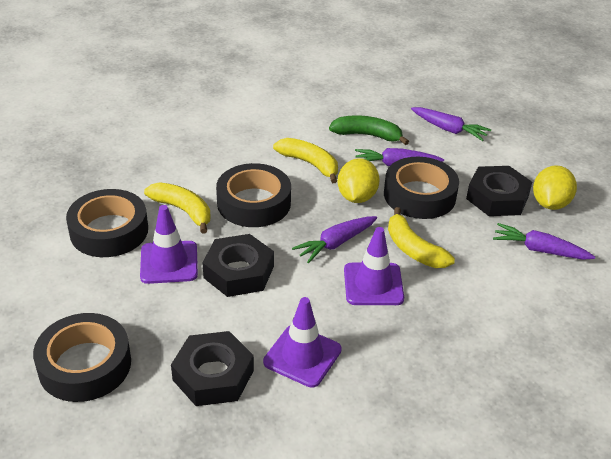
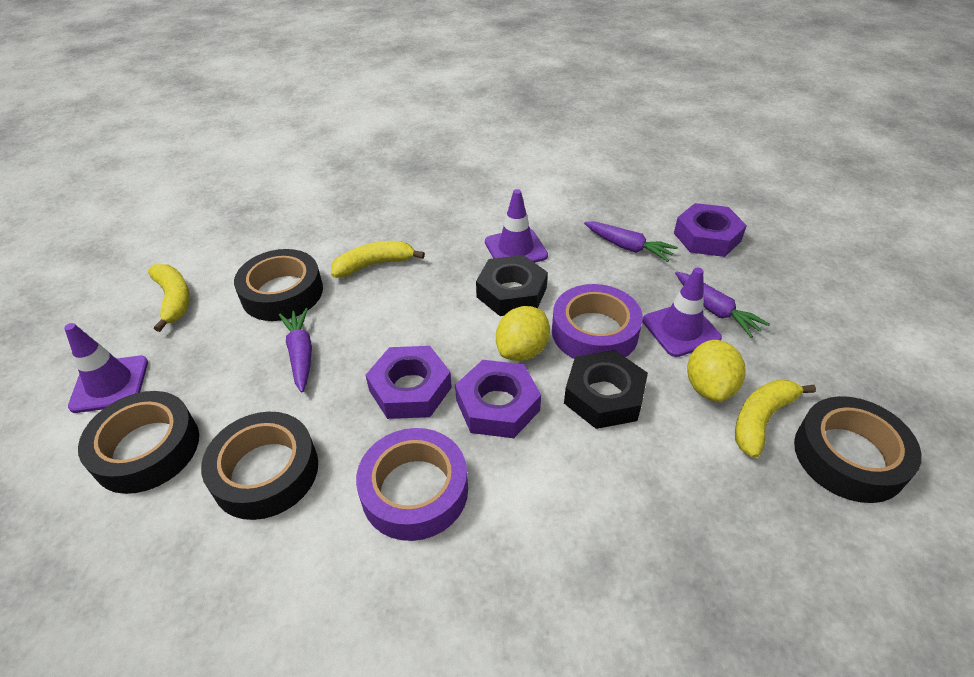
black nut: [171,331,254,406] [202,234,274,297] [466,166,532,216] = 3 -> [476,255,548,316] [564,350,648,429] = 2
green banana: [329,115,409,145] = 1 -> none = 0
purple carrot: [292,216,377,264] [355,148,444,166] [411,107,491,141] [493,223,595,260] = 4 -> [279,308,312,393] [584,222,678,262] [675,271,770,338] = 3
purple nut: none = 0 -> [366,346,452,419] [455,360,541,438] [674,203,747,257] = 3
purple tape: none = 0 -> [356,428,468,541] [552,284,643,359] = 2

